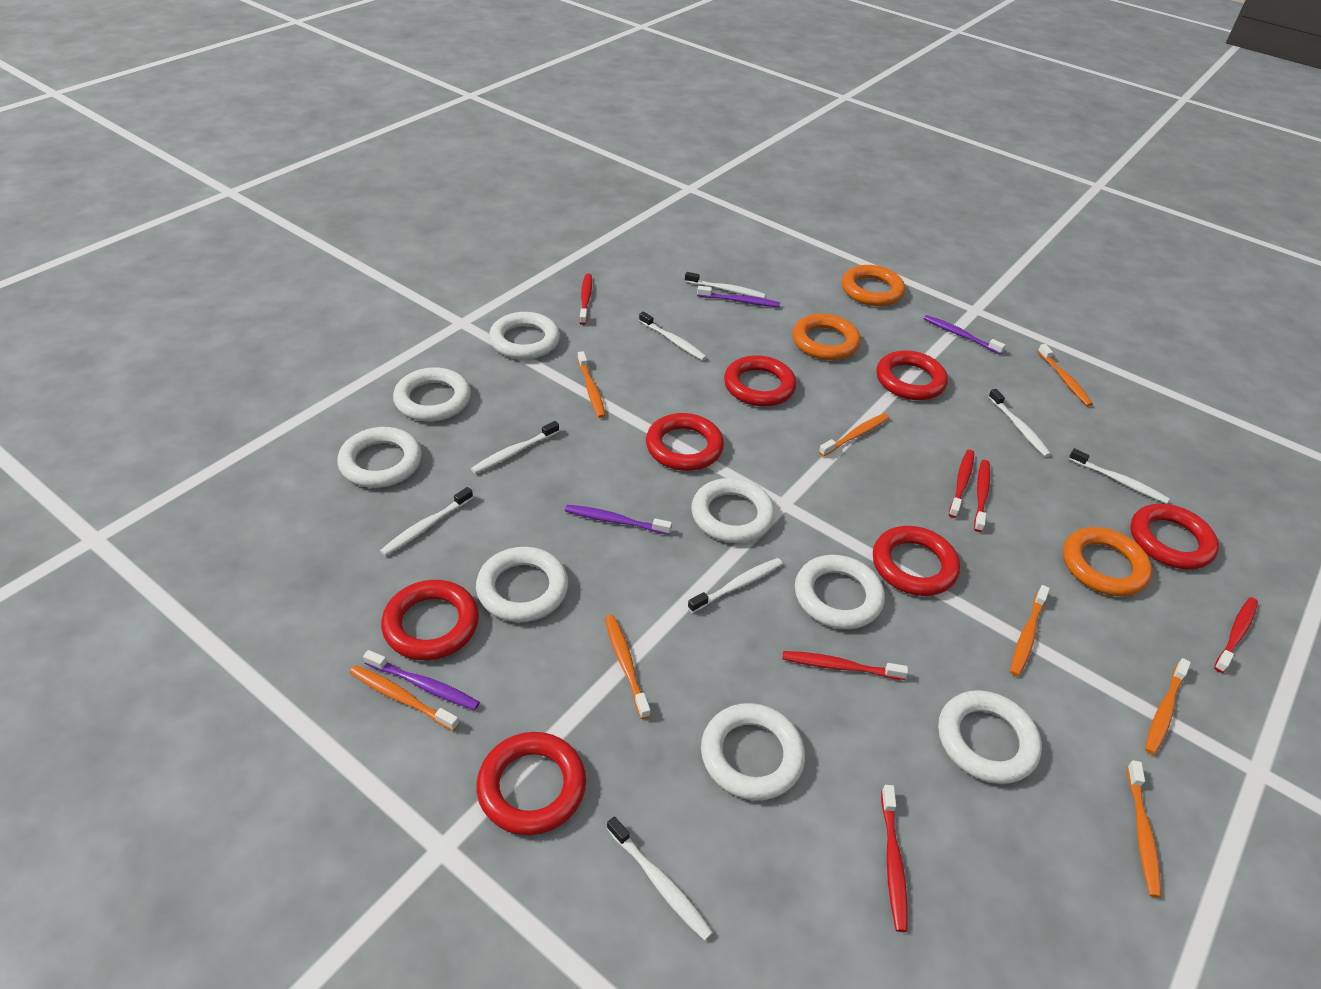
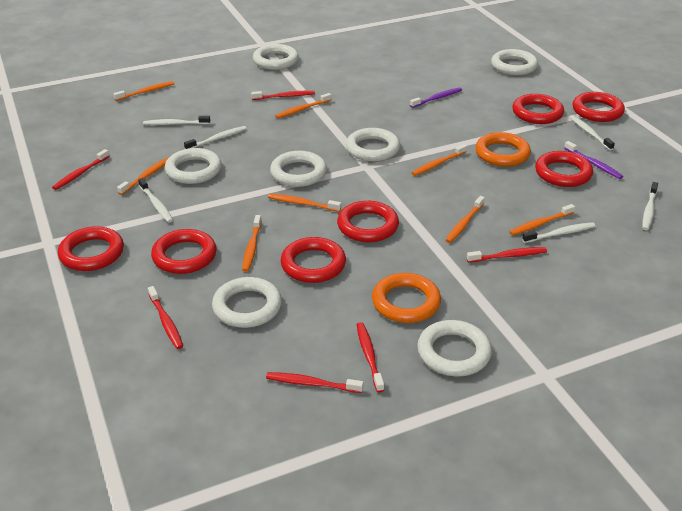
orange ring: [792,314,861,360] [842,265,905,306] [1063,527,1152,596] = 3 -> [372,273,441,323] [475,132,531,167] = 2
purple toothbrush: [363,650,480,710] [565,505,672,535] [697,286,780,307] [923,315,1005,354] = 4 -> [410,87,462,108] [564,141,623,179] = 2
white ring: [337,427,422,488] [393,367,471,422] [476,547,568,622] [489,312,560,360] [691,478,775,543] [701,703,805,801] [795,555,885,629] [938,690,1042,784] = 8 -> [165,148,222,184] [212,277,282,328] [253,44,299,70] [270,151,327,187] [346,128,400,162] [417,320,492,376] [491,49,538,75] = 7
white toothbrush: [380,487,473,556] [471,421,559,474] [607,816,713,941] [639,312,707,361] [685,272,765,298] [688,558,782,613] [988,389,1051,457] [1069,448,1170,504] = 8 -> [138,178,173,223] [143,116,210,125] [184,126,247,149] [522,222,595,243] [570,115,615,151] [642,182,658,230] = 6

